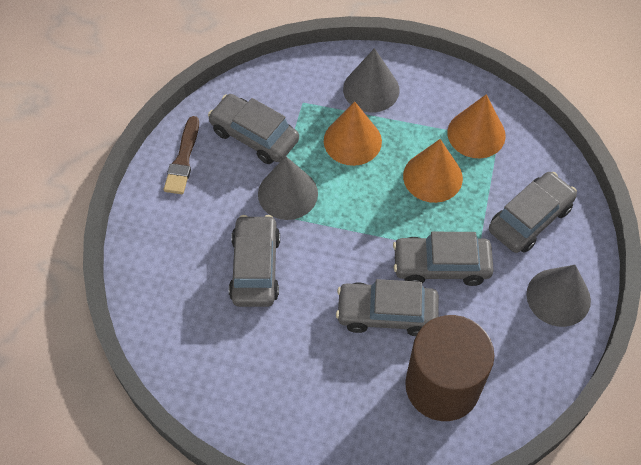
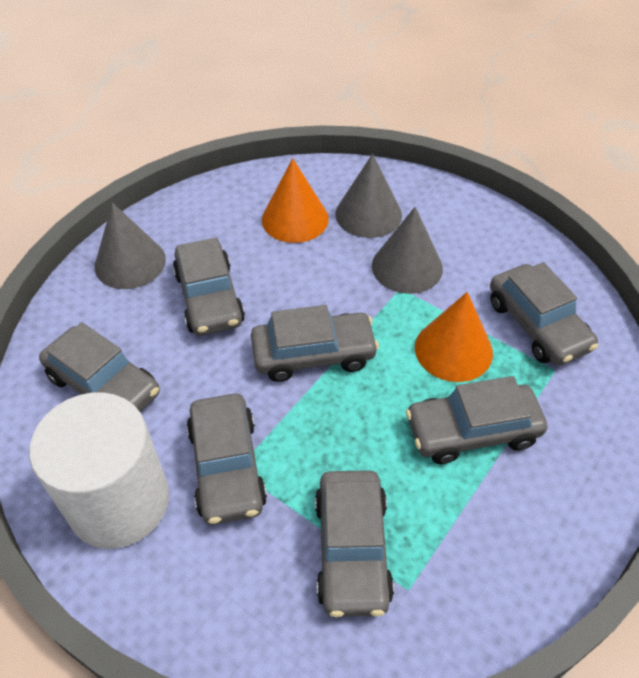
brown brush: [163,116,199,194] = 1 -> none = 0
brown cylinder: [405,315,494,421] = 1 -> none = 0
grey car: [208,94,299,164] [229,215,280,307] [336,279,439,336] [393,232,494,286] [489,172,577,253] = 5 -> [39,322,160,412] [173,237,245,336] [187,394,267,525] [251,305,379,382] [315,470,394,617] [406,376,547,464] [490,262,598,366] = 7
orange cone: [324,102,382,166] [403,139,463,203] [447,94,506,158] = 3 -> [262,158,329,243] [415,292,493,382] = 2
white cylinder: none = 0 -> [29,392,169,549] = 1

